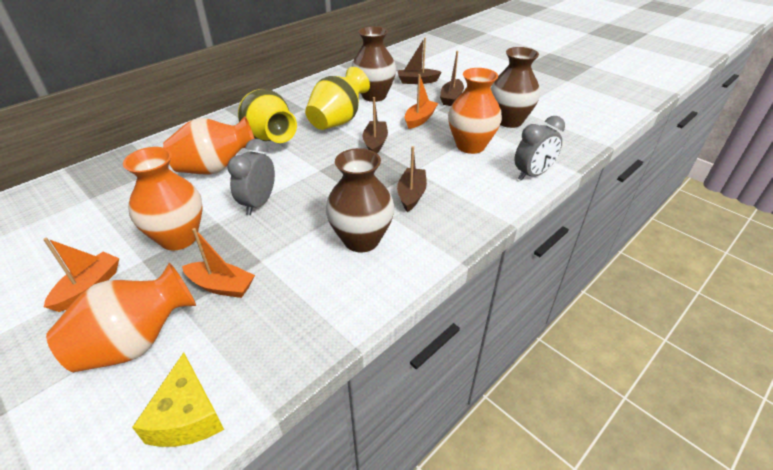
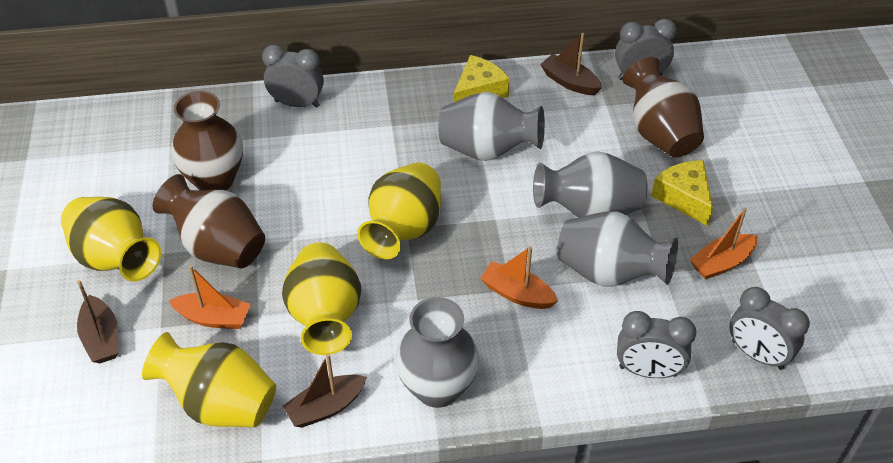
brown boat: [363,97,388,153] [397,38,442,84] [397,146,427,212] [440,51,464,106] = 4 -> [77,280,118,363] [283,354,367,428] [540,33,602,95] = 3
grey clock: [227,139,275,215] [515,116,565,181] = 2 -> [262,45,324,108] [615,19,676,80] [617,311,697,378] [729,287,810,370] = 4
grey vase: none = 0 -> [395,297,479,408] [438,92,545,161] [533,151,648,218] [557,211,678,287] = 4
orange vase: [46,263,196,372] [123,147,203,251] [163,116,255,175] [448,68,502,154] = 4 -> none = 0
yellow cheese: [132,352,224,447] = 1 -> [454,55,510,102] [651,160,713,226] = 2
yellow vase: [238,89,297,143] [305,67,370,130] = 2 -> [61,197,161,281] [142,332,276,427] [282,243,361,355] [357,162,441,259] = 4

